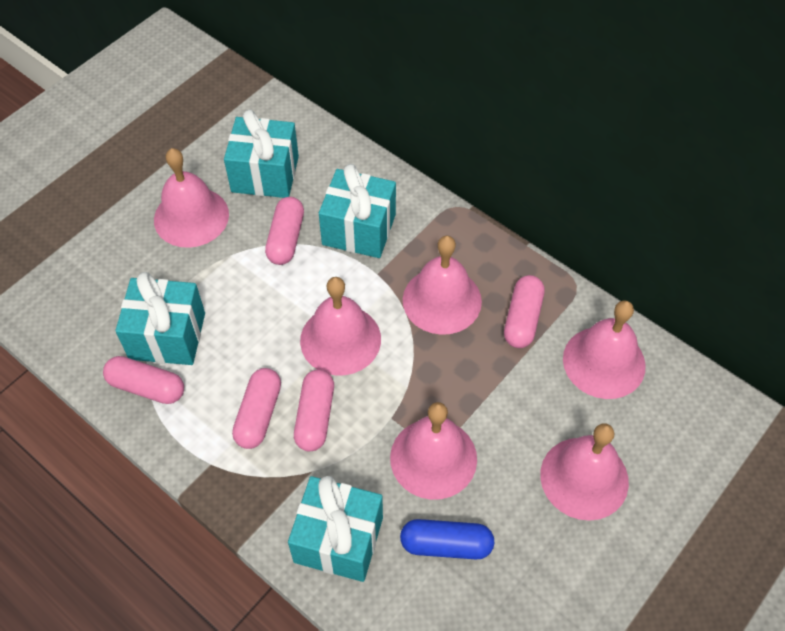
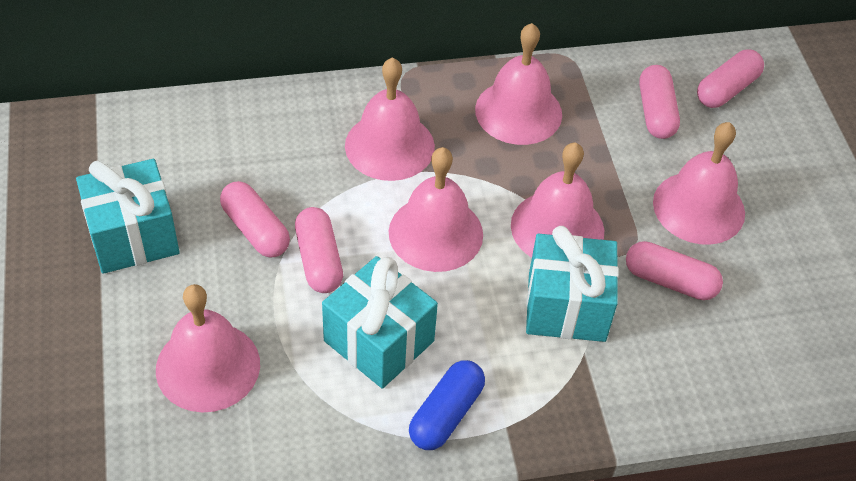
turquoise gift: [115,272,205,365] [224,109,299,198] [288,476,383,582] [319,164,396,258] = 4 -> [76,159,180,274] [322,256,438,389] [526,226,619,342] = 3

